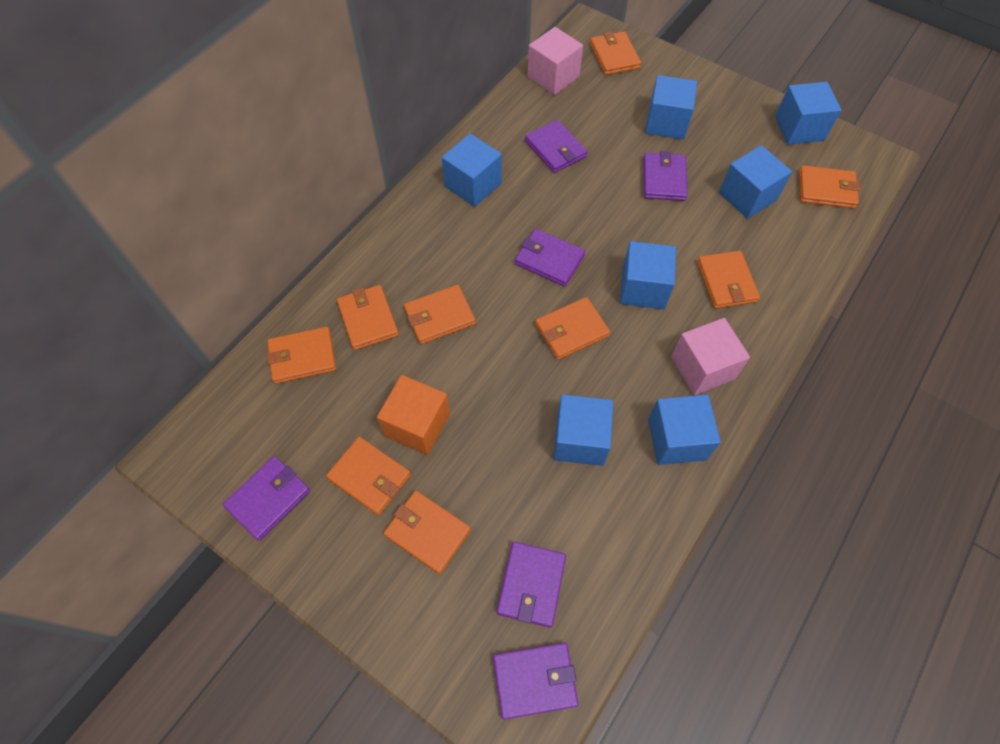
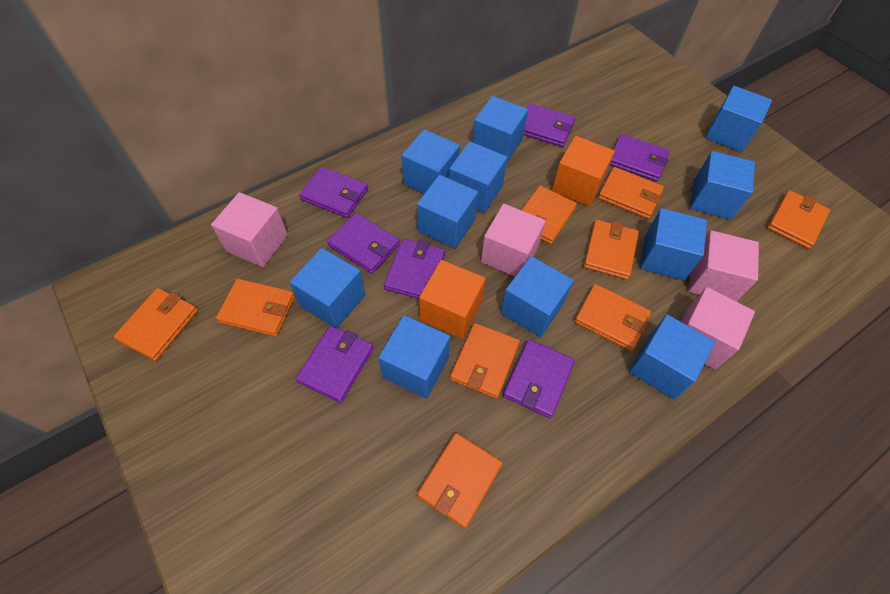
blue cube: [442,133,502,207] [553,394,613,466] [620,241,676,309] [645,75,697,140] [648,395,721,465] [719,145,792,219] [775,82,842,145] = 7 -> [290,248,365,328] [378,315,450,399] [402,129,460,194] [417,175,478,249] [449,141,507,213] [472,96,528,164] [500,256,574,337] [629,314,715,399] [640,208,707,281] [690,151,755,220] [705,86,772,152] = 11
orange cube: [377,375,450,455] = 1 -> [419,260,486,339] [552,136,615,206] = 2
pink cube: [528,27,583,95] [671,318,750,395] = 2 -> [211,192,288,267] [481,204,546,277] [681,287,755,369] [688,230,759,302] = 4
purple wallet: [223,456,310,541] [493,642,579,720] [497,542,566,628] [515,229,585,287] [525,120,588,173] [643,151,688,201] = 6 -> [296,326,374,403] [299,167,368,218] [327,213,400,274] [384,239,445,299] [503,340,575,418] [523,103,575,147] [610,134,670,182] = 7

